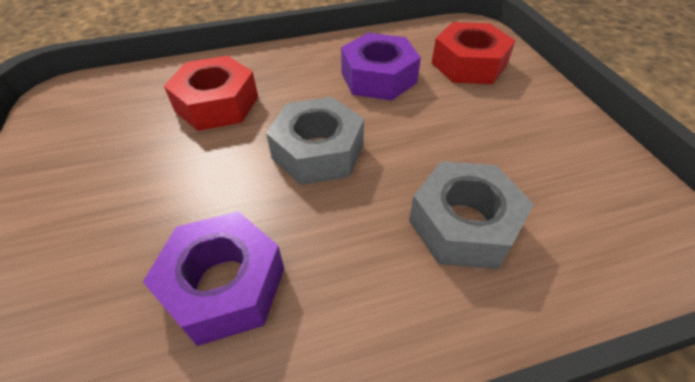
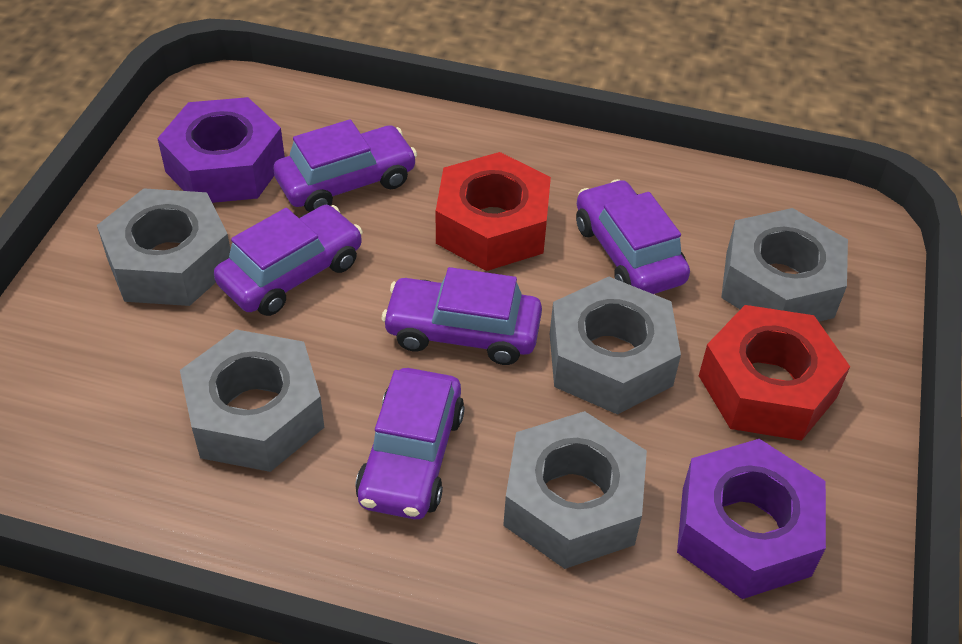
grey nut: [266,97,364,185] [409,161,534,269] = 2 -> [97,188,231,306] [180,329,324,472] [503,411,647,569] [550,277,681,415] [721,208,848,322] = 5
purple car: none = 0 -> [214,205,363,316] [273,119,417,212] [355,368,465,519] [382,267,542,365] [576,179,690,294] = 5

